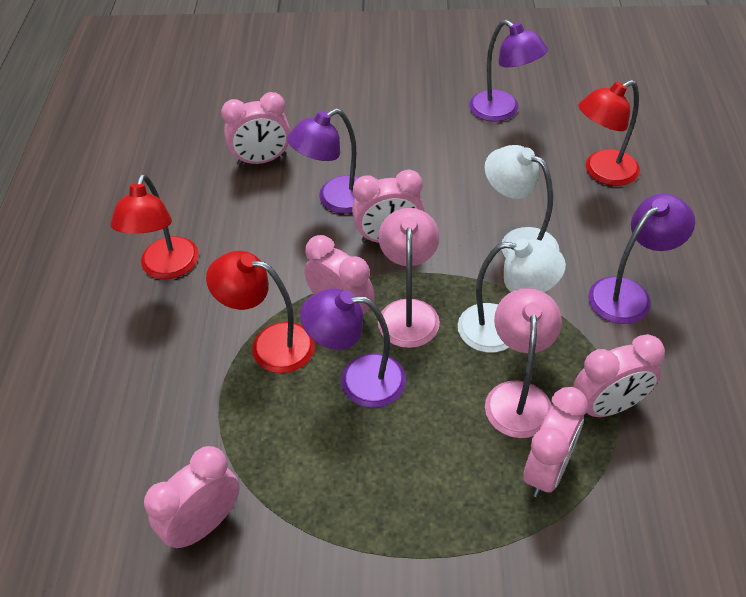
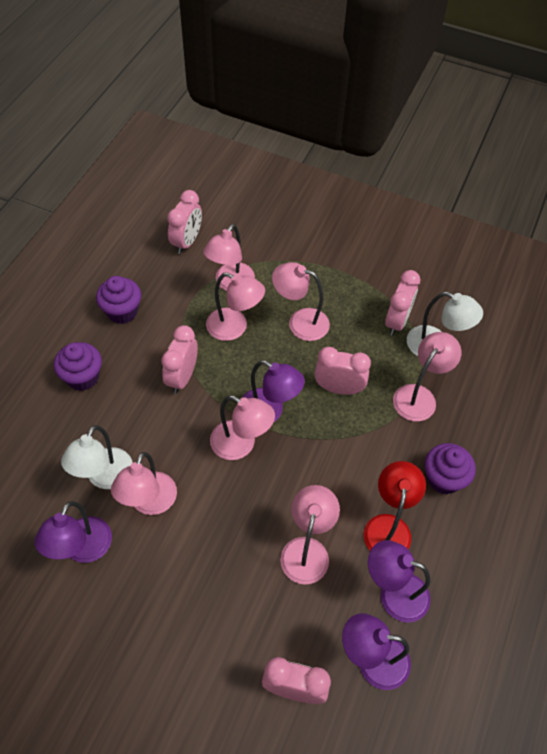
pink clock: [144,446,240,549] [221,92,291,166] [304,235,375,325] [352,169,425,243] [523,387,588,497] [573,334,665,417] = 6 -> [161,325,198,394] [167,190,202,254] [262,657,331,704] [315,347,371,395] [385,270,420,336] = 5
pink lamp: [378,208,440,348] [485,288,562,438] = 2 -> [111,452,177,515] [203,224,255,291] [206,272,265,341] [210,395,275,460] [272,262,330,341] [280,485,340,585] [393,332,461,421] = 7
purple cupcake: none = 0 -> [54,342,102,391] [96,276,141,324] [425,443,476,494] = 3
red lamp: [111,174,199,279] [206,251,315,373] [578,80,640,186] = 3 -> [364,461,426,551] = 1

